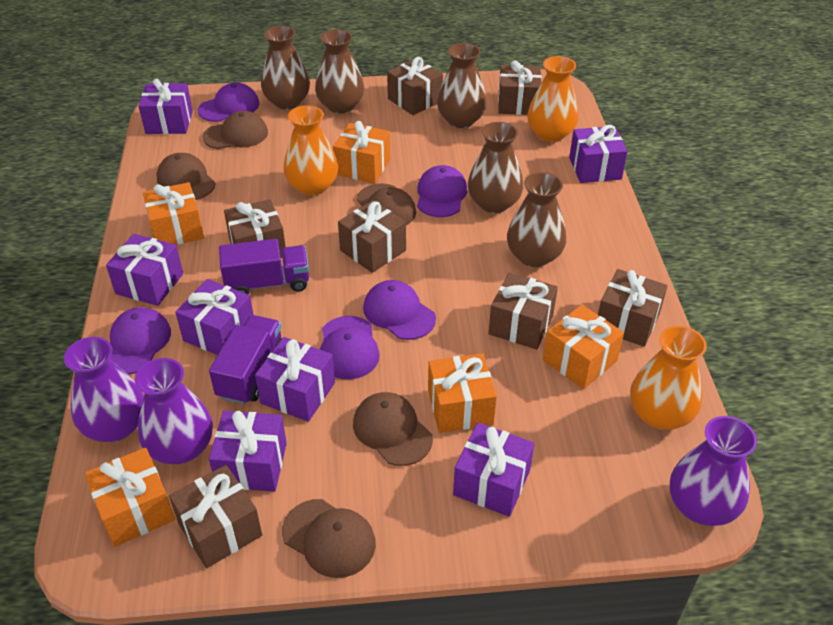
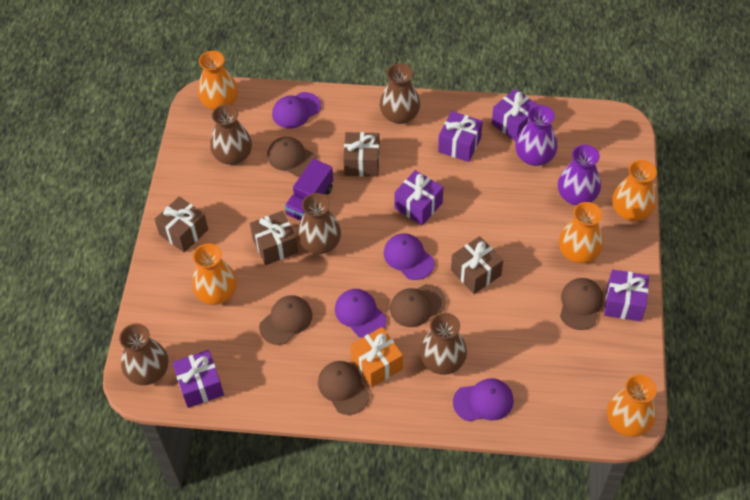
brown gift: [169,465,262,568] [224,199,286,258] [338,200,406,273] [387,57,443,115] [488,272,558,350] [498,60,542,115] [598,269,668,347] = 7 -> [154,196,208,253] [250,211,298,265] [343,132,380,177] [451,236,503,294] = 4
orange gift: [85,448,175,547] [143,182,204,245] [333,121,390,183] [428,353,497,433] [543,305,624,389] = 5 -> [350,327,403,387] = 1
orange vase: [283,105,338,196] [527,56,579,142] [630,326,707,430] = 3 -> [192,243,237,305] [198,51,238,110] [559,202,604,263] [607,374,657,437] [612,160,657,221] = 5
purple cap: [110,307,171,375] [198,82,259,122] [320,316,380,379] [363,280,436,340] [417,165,467,217] = 5 -> [272,92,321,129] [335,289,386,338] [384,233,435,280] [453,378,514,421] = 4
purple gift: [106,234,183,306] [138,79,193,134] [175,279,253,355] [209,411,287,492] [255,337,335,422] [453,423,534,517] [569,125,628,183] = 7 -> [172,350,224,408] [394,170,443,226] [438,111,483,162] [492,89,538,141] [604,269,649,322] = 5
purple truck: [209,315,282,405] [219,239,309,295] = 2 -> [284,159,333,221] = 1
purple vase: [64,337,144,442] [135,358,213,464] [670,416,757,526] = 3 -> [515,105,558,166] [558,145,601,205] = 2

